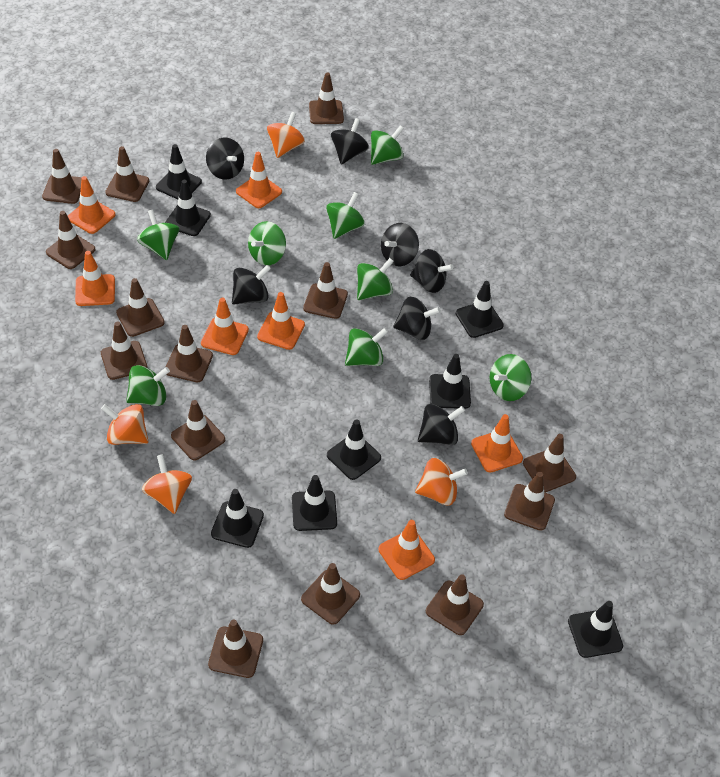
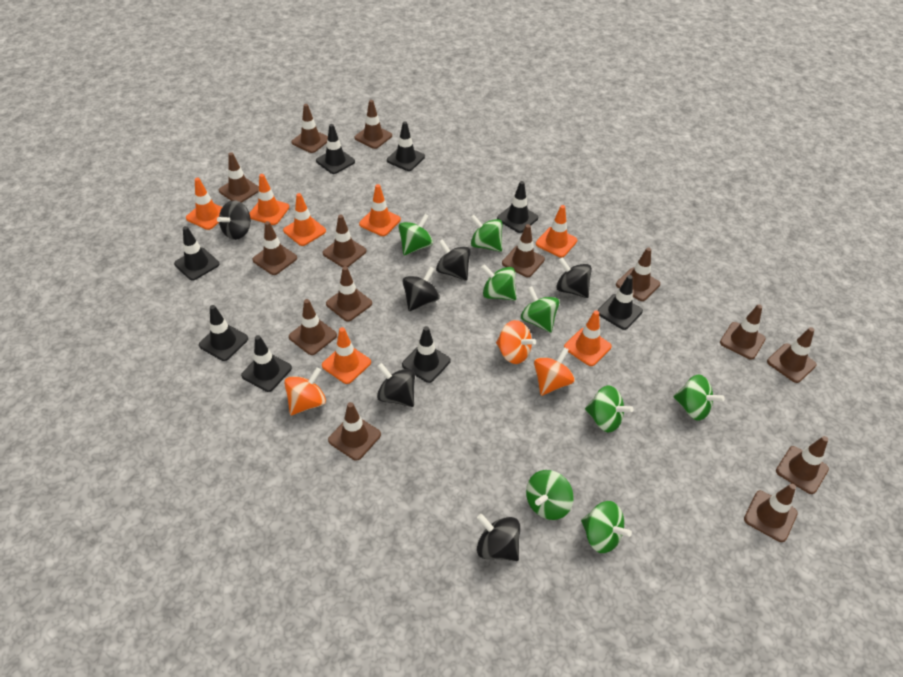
black spinning top: [206,138,244,179] [232,265,271,304] [331,118,369,164] [381,223,419,266] [393,297,441,340] [410,249,454,293] [418,404,465,445] = 7 -> [217,200,251,240] [377,363,415,407] [402,267,440,311] [436,239,471,281] [477,514,520,561] [556,257,592,298] = 6
orange spinning top: [101,404,149,445] [142,454,192,514] [267,112,305,158] [415,458,468,505] = 4 -> [284,367,326,415] [496,320,536,364] [534,347,575,396] = 3

